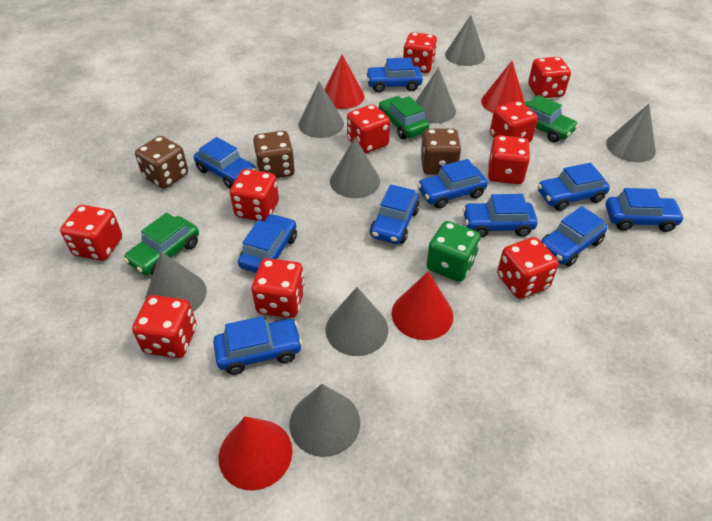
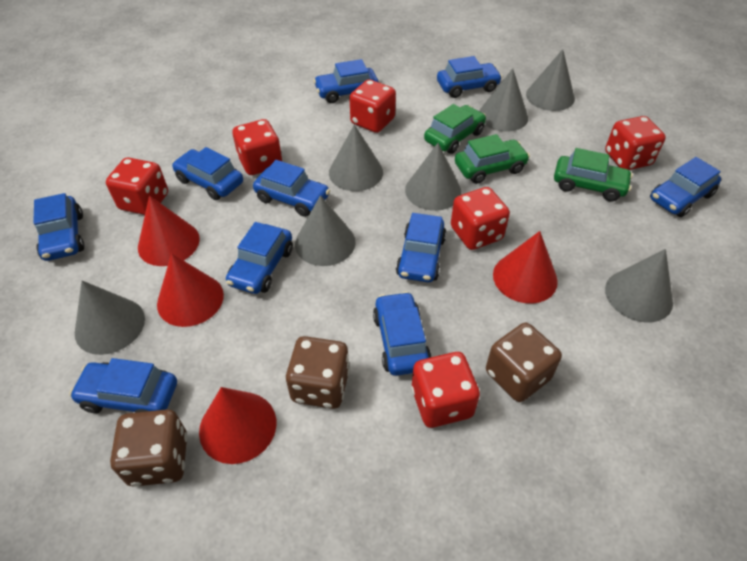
green dice: [426,221,481,282] = 1 -> none = 0
grey cone: [145,252,207,312] [290,384,360,457] [298,81,344,138] [325,287,388,356] [330,138,380,198] [416,67,456,123] [445,15,485,66] [606,104,656,162] = 8 -> [75,281,145,355] [295,195,356,266] [329,124,383,191] [405,143,461,211] [479,68,528,132] [526,49,575,111] [605,249,673,322] = 7
red dice: [60,205,122,261] [132,295,197,358] [230,169,279,221] [252,258,305,318] [347,104,390,153] [403,32,437,73] [488,135,530,184] [490,101,538,143] [497,237,559,299] [528,57,571,98] = 10 -> [106,157,168,215] [233,119,282,175] [349,79,396,133] [411,352,480,428] [451,187,510,250] [605,116,666,170] = 6

